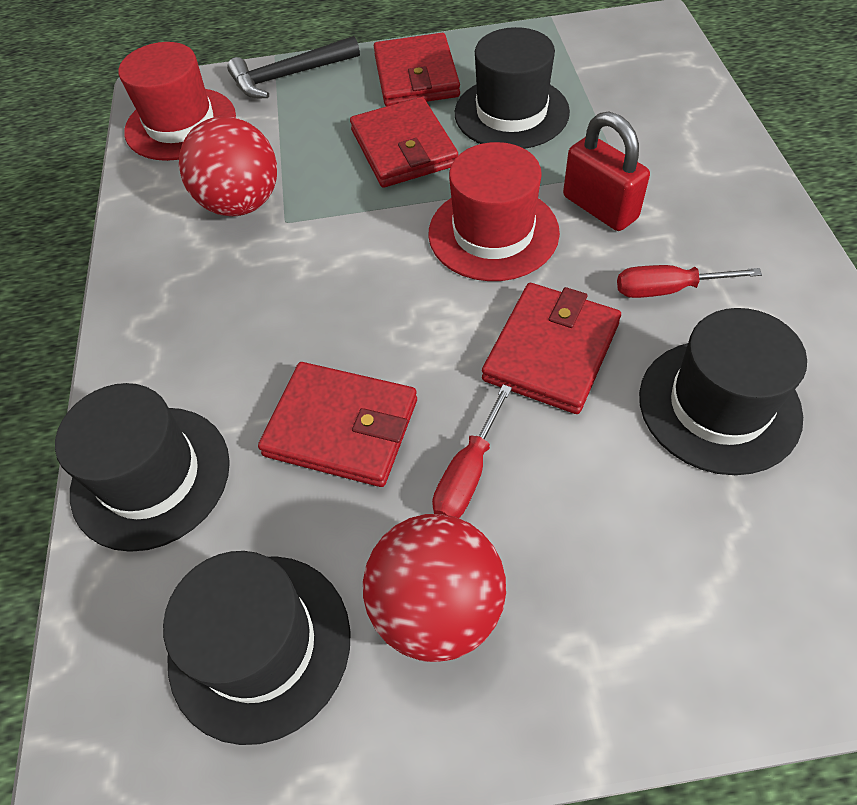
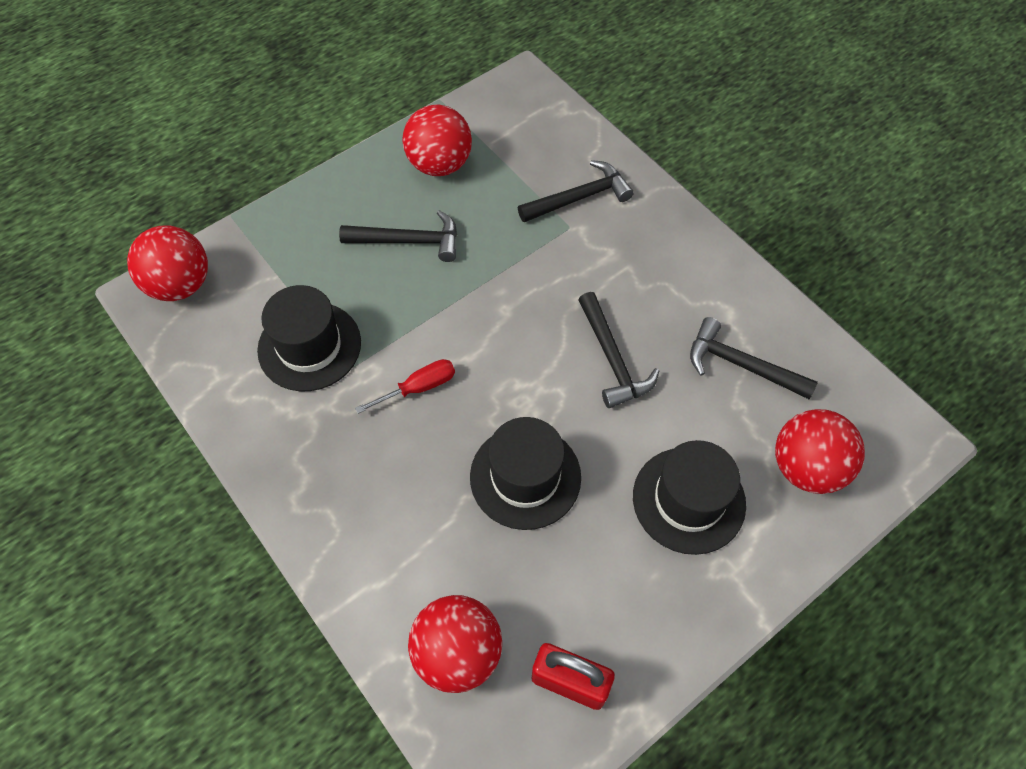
black hammer: [227,36,360,98] = 1 -> [339,210,457,262] [518,160,634,222] [578,292,659,408] [690,317,818,399] = 4
black hat: [55,383,230,552] [163,551,351,745] [455,27,570,149] [639,308,807,475] = 4 -> [257,285,361,392] [470,417,581,530] [633,440,746,555] = 3
red ball: [179,116,277,216] [363,514,506,662] = 2 -> [127,226,208,301] [402,104,472,176] [408,595,502,693] [775,409,865,494] = 4
red hat: [119,42,236,161] [428,142,560,281] = 2 -> none = 0
red screwdriver: [432,384,512,518] [617,265,762,298] = 2 -> [355,359,455,414] = 1
red wallet: [258,362,417,487] [350,97,458,188] [374,33,460,106] [482,283,621,414] = 4 -> none = 0

